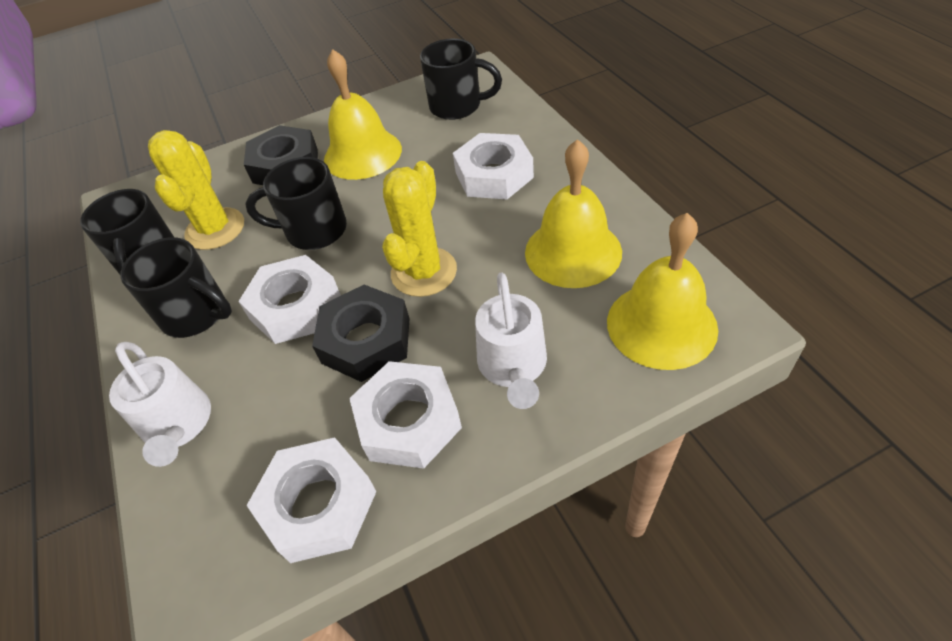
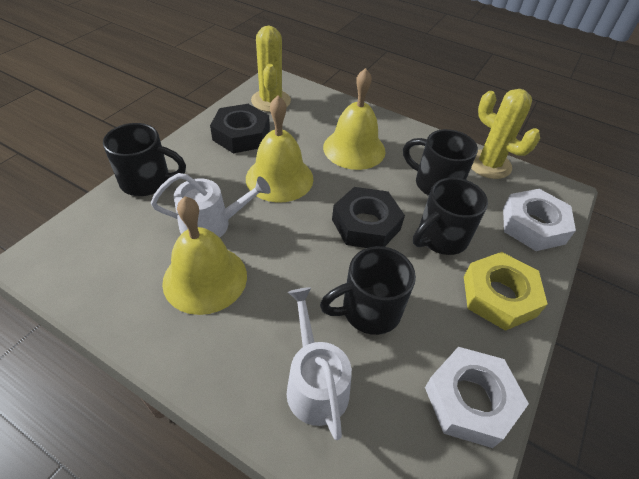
white nut: [238,255,341,344] [246,437,377,563] [349,361,462,469] [453,133,534,199] = 4 -> [425,347,529,448] [503,189,576,251] = 2
yellow nut: none = 0 -> [464,252,548,331] = 1

